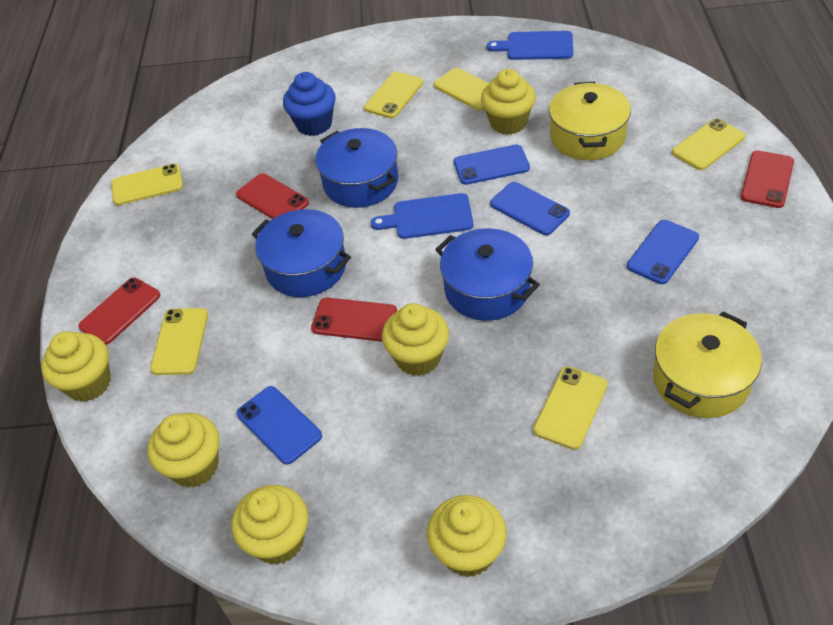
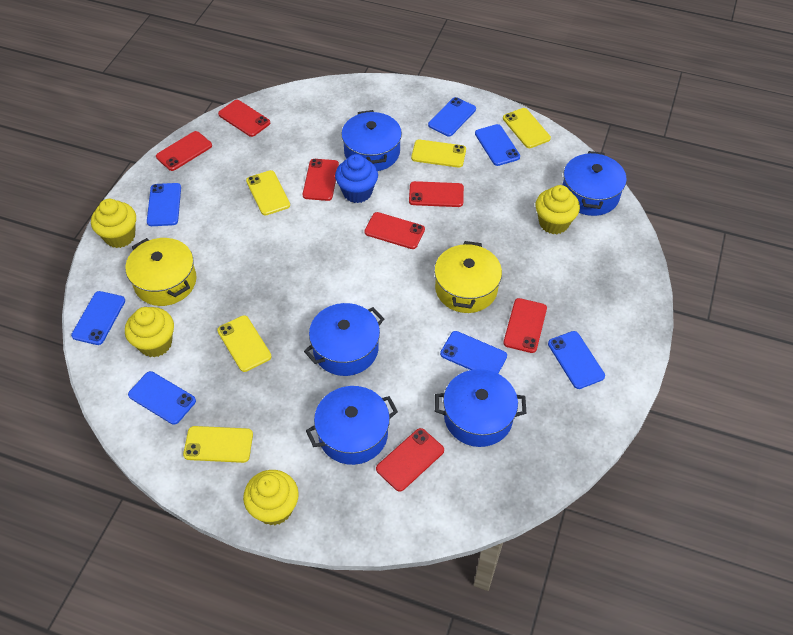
blue cutting board: [371,193,474,239] [487,31,573,60] = 2 -> none = 0
blue phone: [236,386,322,465] [454,144,530,185] [490,182,570,235] [627,220,699,284] = 4 -> [71,291,125,345] [128,371,196,425] [147,183,181,226] [428,97,476,137] [440,331,507,374] [475,124,520,166] [548,331,605,389] = 7
blue pot: [252,209,351,297] [315,128,398,208] [435,228,540,321] = 3 -> [304,303,384,376] [306,386,398,465] [341,110,402,171] [435,369,526,447] [563,151,627,216] = 5
red phone: [78,278,160,345] [236,173,309,219] [311,298,397,342] [741,151,794,208] = 4 -> [156,131,212,171] [218,100,270,137] [303,159,339,201] [364,212,425,249] [376,428,444,492] [409,181,464,207] [503,298,547,353] = 7
yellow cupcake: [41,331,111,402] [147,413,220,487] [231,485,308,565] [382,303,449,376] [427,495,507,577] [481,69,536,135] = 6 -> [91,199,136,248] [125,307,174,357] [243,470,299,526] [535,185,580,234] = 4
yellow phone: [111,164,183,205] [150,308,208,375] [364,72,423,118] [434,68,490,110] [533,366,608,450] [672,118,745,170] = 6 -> [183,426,253,463] [217,315,272,372] [246,170,290,215] [411,140,466,168] [503,108,551,148] = 5

